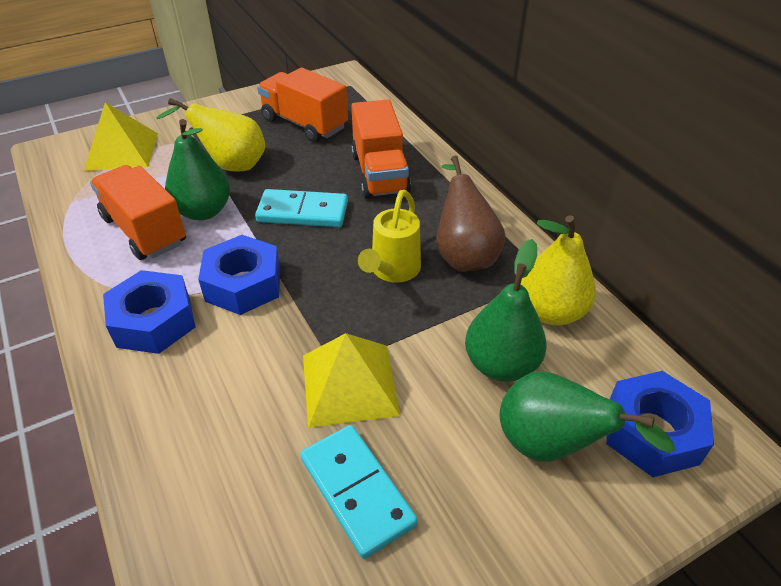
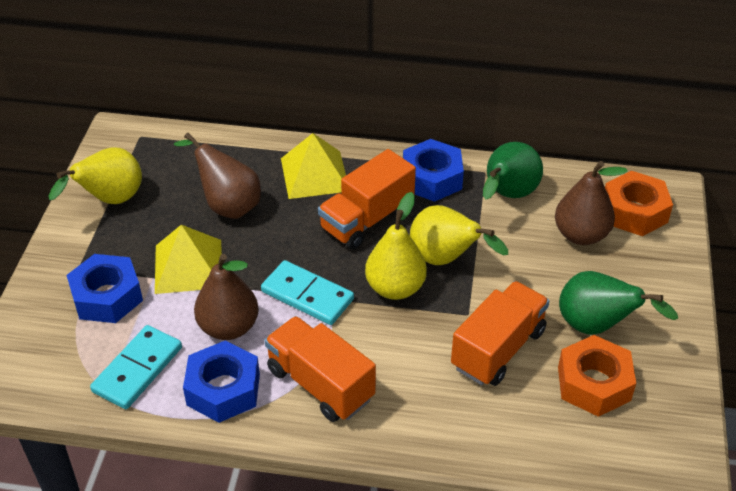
brown pear: [436,156,505,272] = 1 -> [174,133,261,219] [194,254,259,340] [555,161,628,245] = 3
green pear: [165,119,230,220] [465,239,547,382] [500,371,675,462] = 3 -> [483,142,543,199] [559,271,678,335] = 2
orange nut: none = 0 -> [558,335,636,417] [605,171,673,236] = 2
yellow pear: [156,98,265,172] [520,215,596,325] = 2 -> [49,147,142,204] [365,192,427,300] [410,205,508,265] = 3
yellow watering can: [358,190,421,283] = 1 -> none = 0

